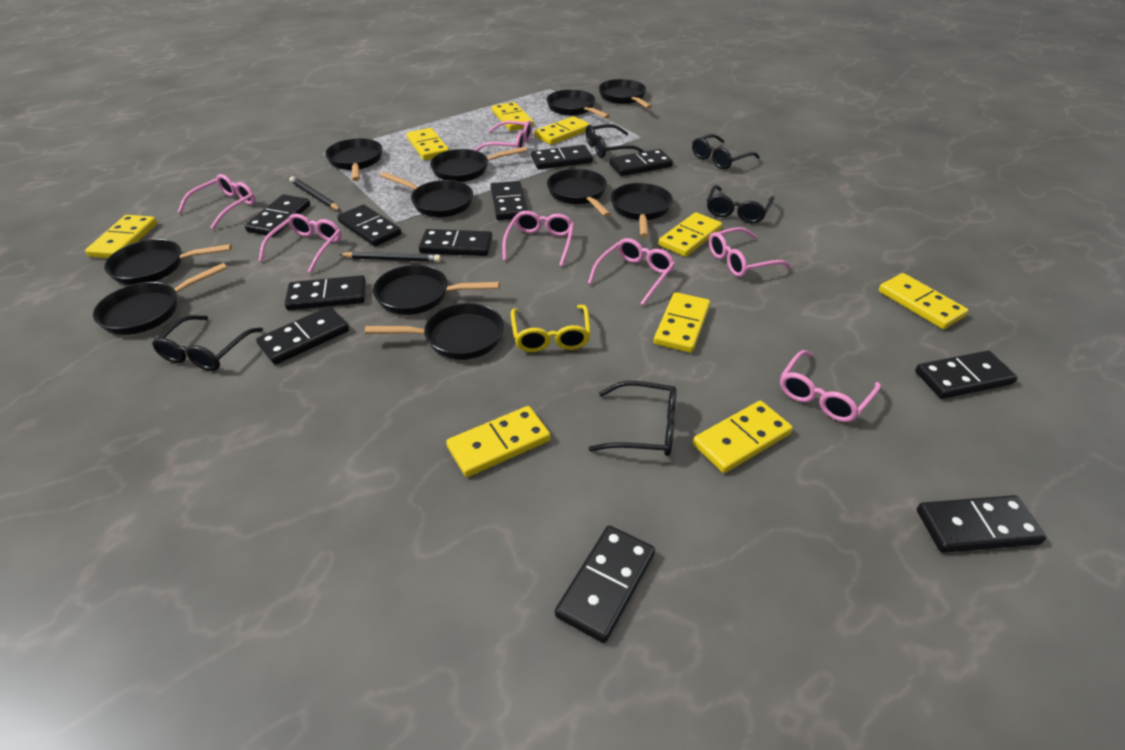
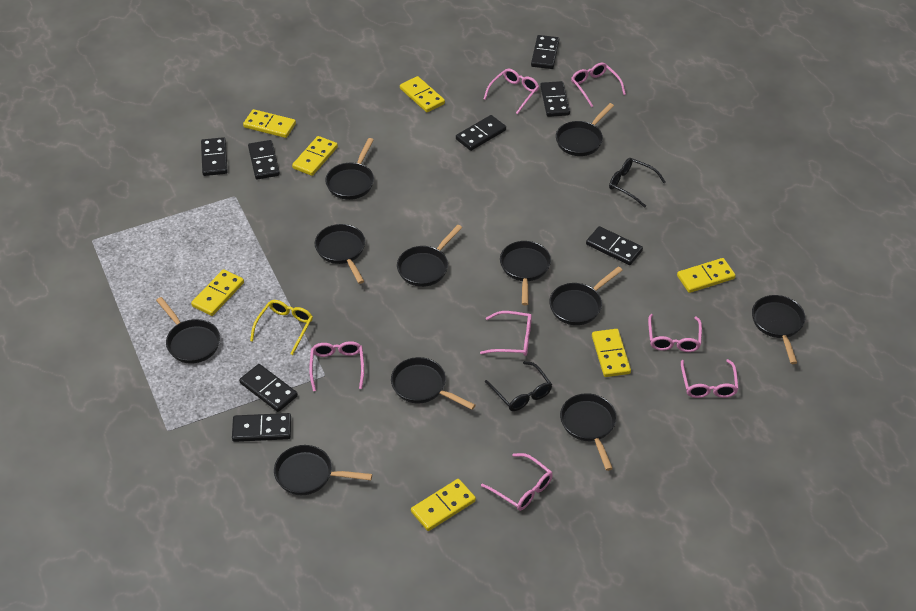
black domino: [245,194,310,237] [256,306,349,365] [285,275,366,310] [337,204,401,246] [419,229,492,256] [490,181,528,220] [531,145,593,170] [555,525,655,643] [609,149,673,176] [915,350,1018,399] [917,495,1046,553] = 11 -> [201,137,228,176] [232,413,291,442] [239,364,298,412] [248,140,280,179] [456,115,506,151] [531,35,559,69] [540,81,570,117] [586,226,643,265] = 8
black glasses: [152,315,263,371] [586,124,645,158] [588,381,677,456] [692,134,760,170] [707,185,774,224] = 5 -> [485,361,552,411] [609,158,666,208] = 2
black pencil: [290,176,341,211] [339,252,441,262] = 2 -> none = 0
yellow domino: [85,215,157,258] [407,128,449,160] [446,406,551,477] [492,102,534,131] [534,116,590,145] [654,292,710,353] [659,212,722,257] [693,401,793,473] [879,273,969,329] = 9 -> [191,269,244,316] [243,109,296,138] [292,136,338,176] [400,76,445,112] [411,479,476,531] [592,329,631,377] [677,258,736,293] = 7

